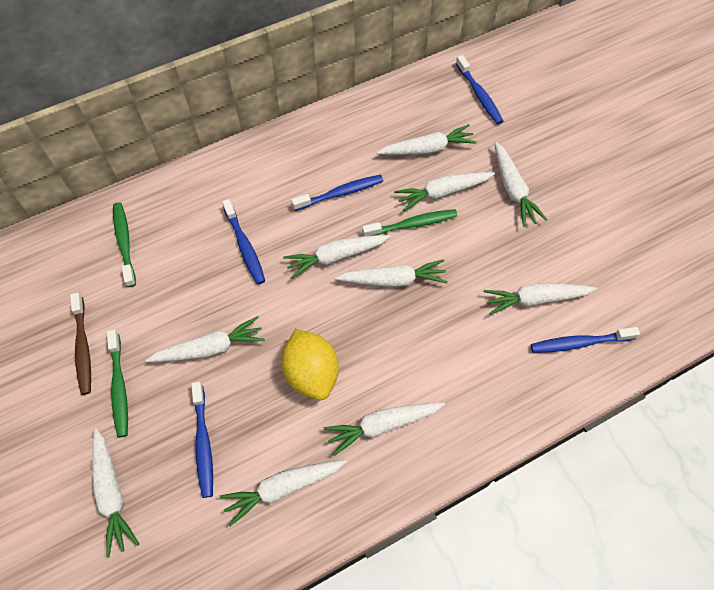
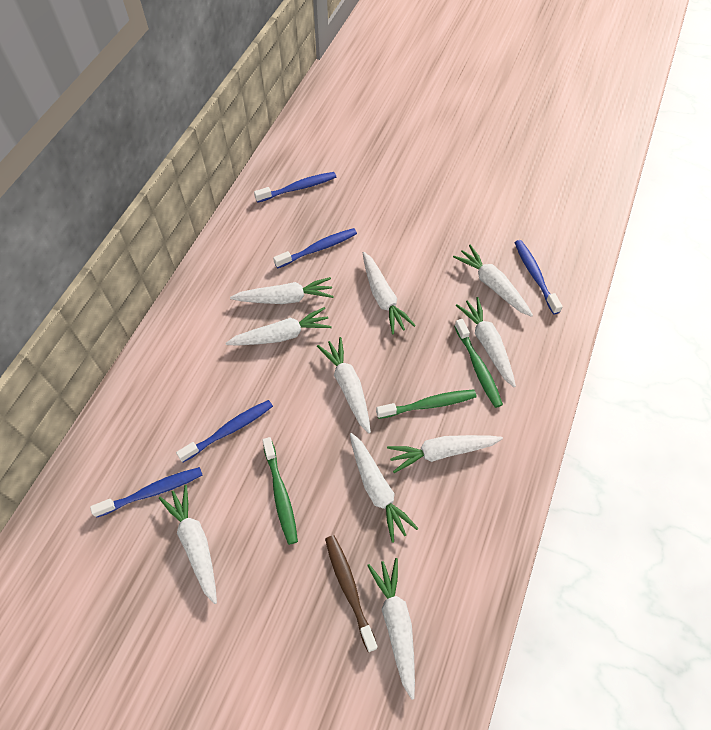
yellow lemon: [282,329,339,400] = 1 -> none = 0

